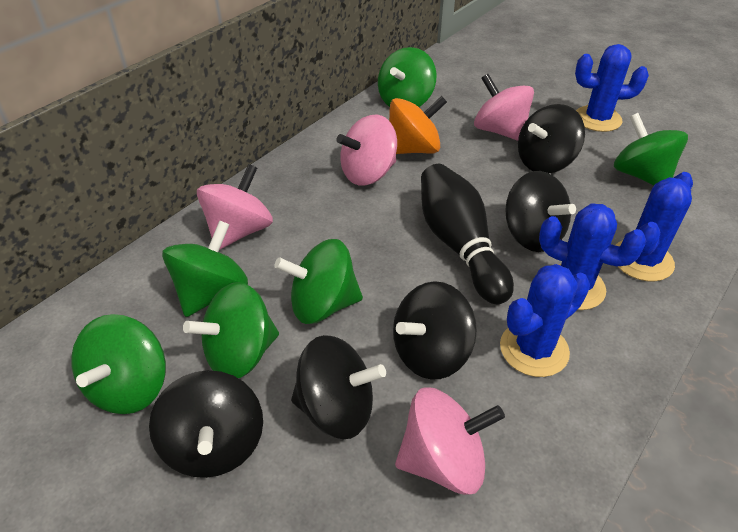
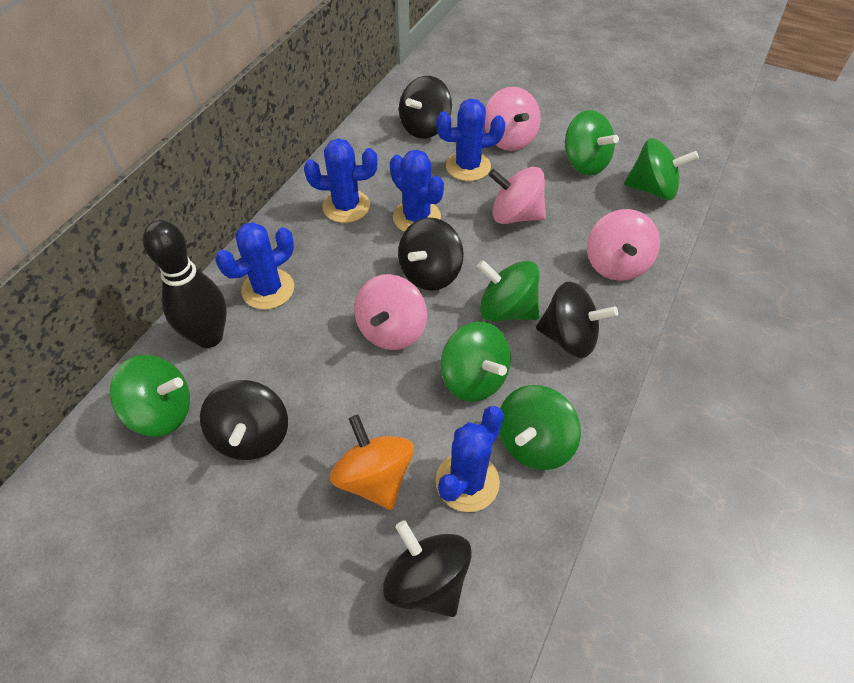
blue cactus: [500,264,590,377] [539,203,646,310] [575,44,649,132] [615,172,693,282] = 4 -> [215,222,294,310] [304,138,377,223] [390,149,444,232] [436,99,505,181] [436,406,504,512] = 5

